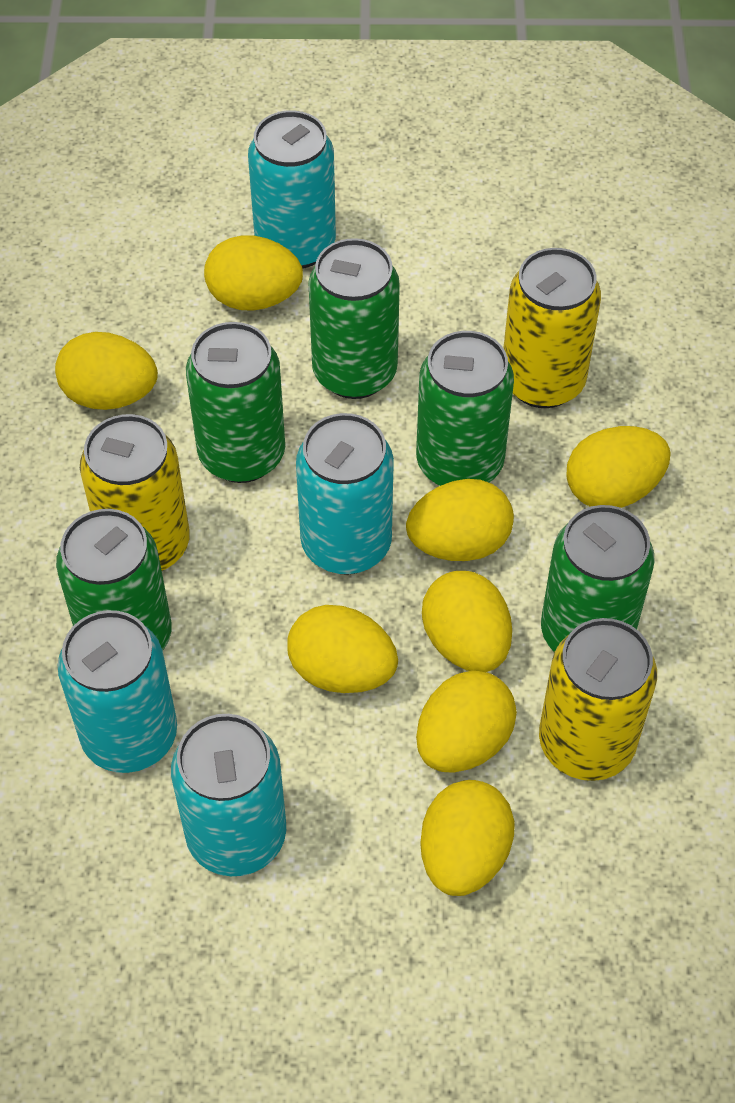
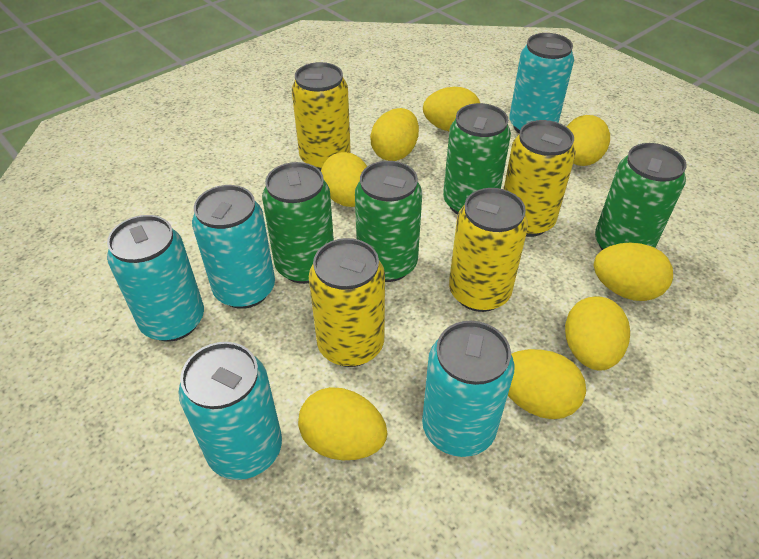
green can: [56,509,171,651] [186,322,285,483] [308,238,400,399] [416,331,514,486] [541,505,655,652] = 5 -> [262,162,334,284] [355,161,422,282] [443,103,511,214] [595,143,687,250] = 4
turquoise can: [58,610,177,773] [171,714,286,876] [248,110,336,269] [296,413,394,574] = 4 -> [107,215,204,342] [178,342,282,480] [192,185,275,309] [422,321,514,457] [509,33,574,134] = 5
yellow can: [80,414,190,571] [504,248,601,408] [539,618,657,781] = 3 -> [292,62,351,171] [309,238,385,367] [449,188,528,312] [504,120,576,237] = 4

